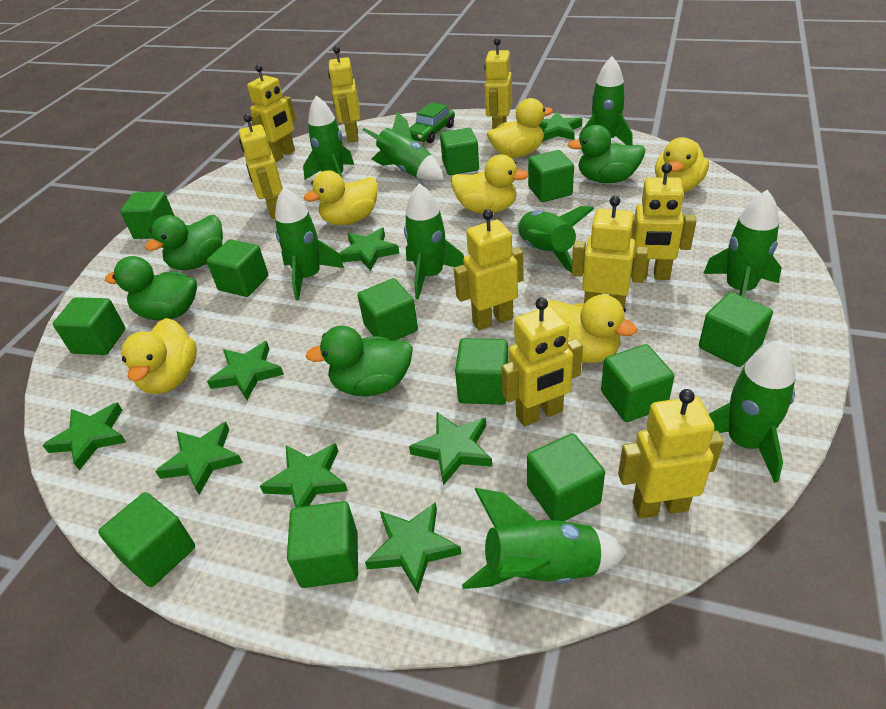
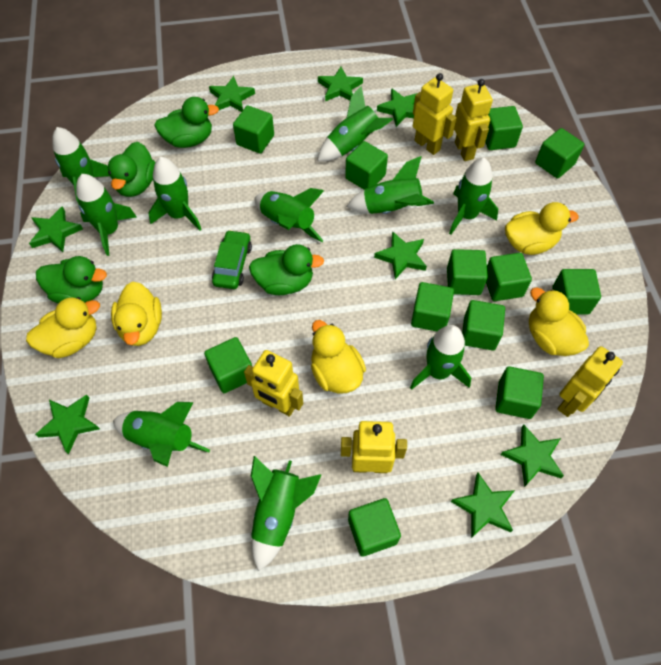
green rocket: [275,187,344,301] [303,96,354,180] [362,112,444,182] [404,183,464,299] [462,488,628,589] [517,206,595,273] [579,57,633,145] [703,190,782,297] [709,340,796,483] = 9 -> [52,127,110,204] [76,174,137,256] [113,402,210,467] [148,157,202,230] [251,456,321,571] [254,188,324,242] [317,86,393,161] [346,156,434,214] [410,325,471,390] [449,157,498,235] = 10
yellow duck: [121,318,197,394] [304,170,378,225] [451,154,529,214] [487,98,553,158] [548,295,637,363] [655,137,709,192] = 6 -> [26,297,100,358] [111,281,162,346] [311,320,366,393] [505,202,578,255] [529,288,589,356] = 5
yellow robot: [239,114,283,219] [247,64,296,162] [328,46,360,143] [454,209,524,330] [484,38,512,129] [502,298,583,426] [571,196,648,307] [618,389,724,519] [631,163,696,280] = 9 -> [244,350,303,417] [341,421,407,473] [413,73,457,155] [454,79,493,161] [557,346,623,417] = 5

